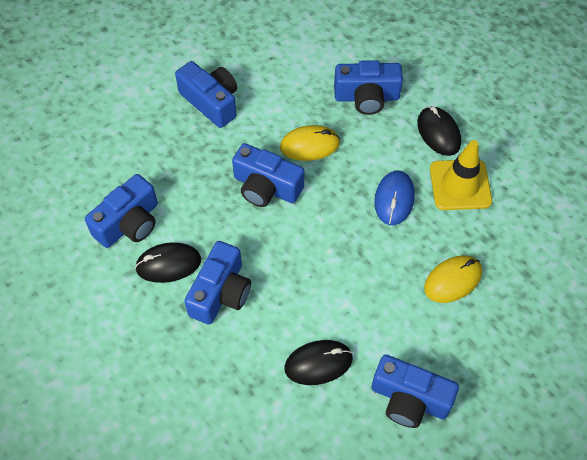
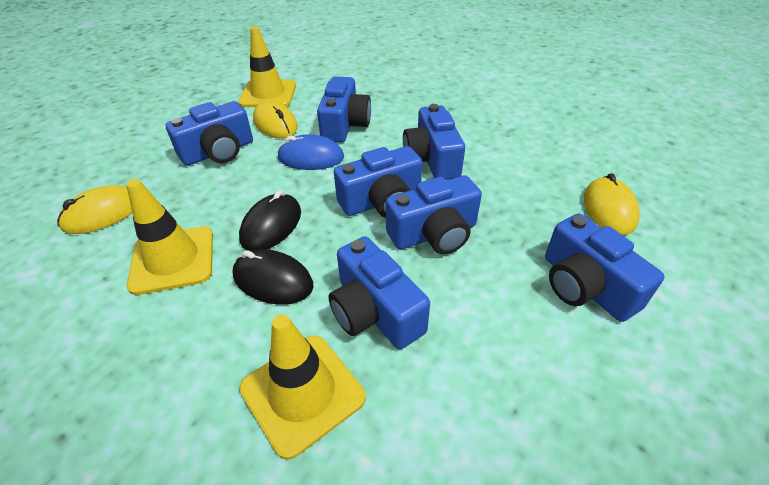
black mouse: [135,242,201,283] [284,340,353,385] [417,106,461,156] = 3 -> [233,249,313,305] [239,190,301,251] = 2
blue camera: [85,174,158,248] [175,61,237,128] [184,241,251,325] [232,143,304,207] [334,60,403,115] [372,355,459,428] = 6 -> [166,101,253,166] [317,77,371,143] [328,236,430,349] [334,146,422,218] [386,176,482,254] [403,104,465,180] [545,214,665,322] = 7
yellow mouse: [280,125,340,161] [424,255,482,303] = 2 -> [57,185,132,234] [253,100,298,138] [584,173,640,235] = 3
yellow traffic cone: [430,140,492,210] = 1 -> [126,179,213,295] [238,27,296,107] [239,314,366,460] = 3

